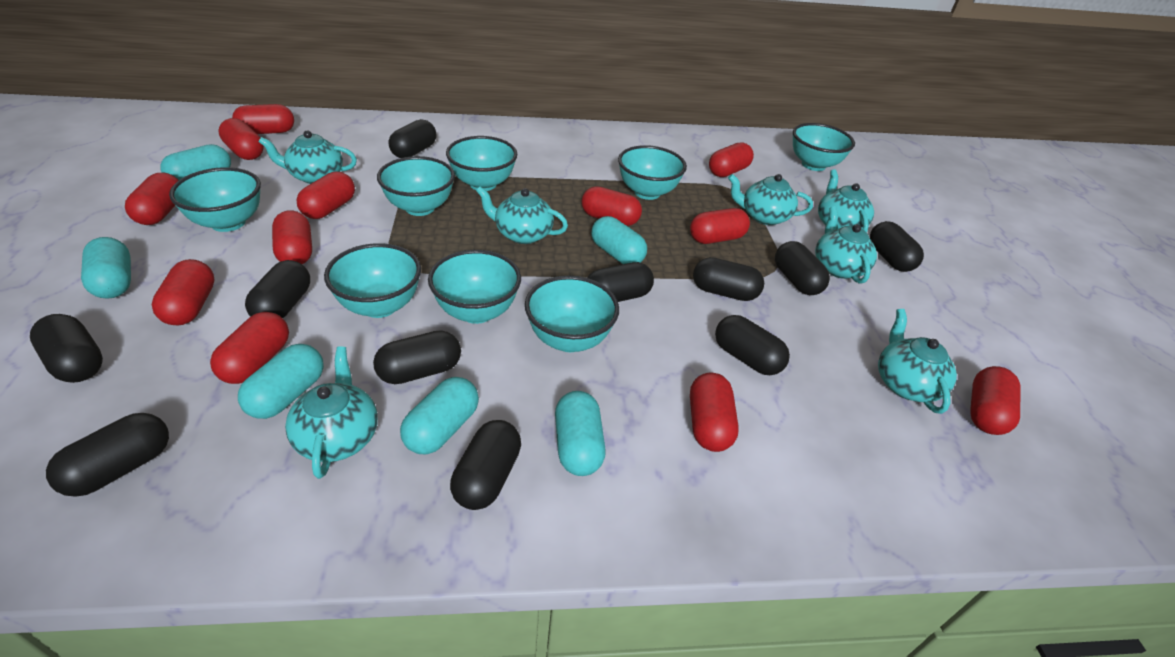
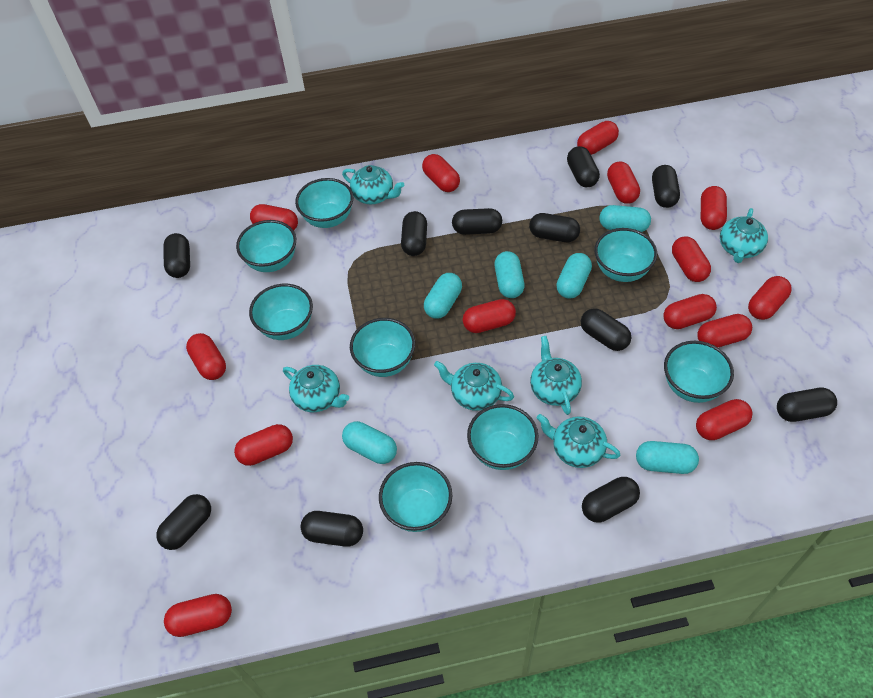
red capsule: [125,173,179,225] [152,259,215,325] [210,312,289,384] [218,118,264,160] [232,104,294,134] [272,210,312,264] [297,171,355,219] [582,186,642,226] [690,208,750,244] [690,373,739,452] [709,142,754,177] [970,366,1020,435] = 12 -> [164,594,232,637] [186,333,226,380] [234,424,293,466] [250,204,298,230] [422,154,460,192] [463,299,516,333] [577,121,619,155] [607,162,640,204] [663,294,717,329] [672,237,711,282] [696,399,752,440] [697,314,752,347] [701,186,727,230] [748,276,792,320] = 14
turquoise teapot: [259,131,357,184] [285,346,378,479] [476,186,568,244] [728,174,813,225] [815,206,877,284] [818,169,874,233] [878,309,957,414] = 7 -> [283,365,349,412] [342,165,404,204] [434,361,514,411] [530,336,582,415] [537,414,620,468] [720,208,768,263] = 6

